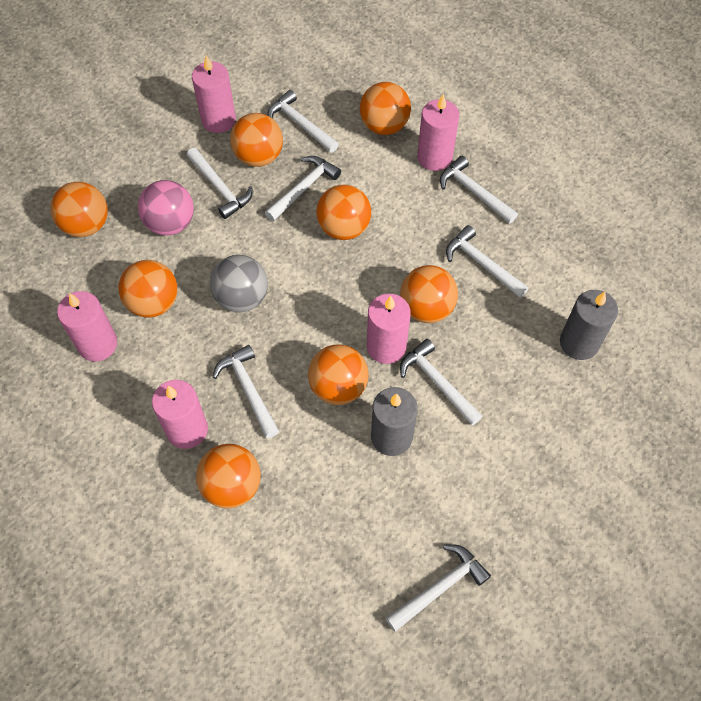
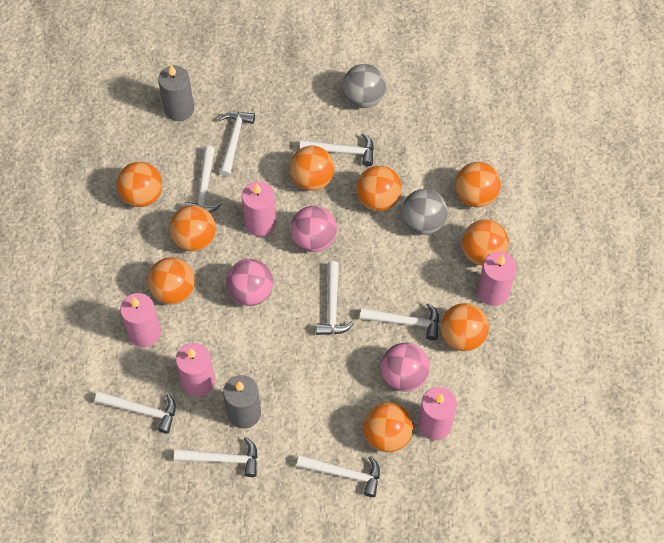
grey ball: [210,255,268,312] = 1 -> [342,64,386,108] [402,189,448,235] = 2
orange ball: [50,182,108,237] [118,260,177,318] [196,444,261,508] [230,113,283,167] [308,344,368,405] [316,185,371,240] [360,82,411,135] [400,265,458,323] = 8 -> [117,162,163,207] [148,257,195,304] [169,205,216,252] [289,145,335,191] [356,166,402,211] [363,402,413,452] [441,303,489,351] [455,162,501,207] [462,219,509,266] = 9
pink ball: [138,180,194,236] = 1 -> [226,259,273,306] [291,206,337,252] [381,343,430,392] = 3

